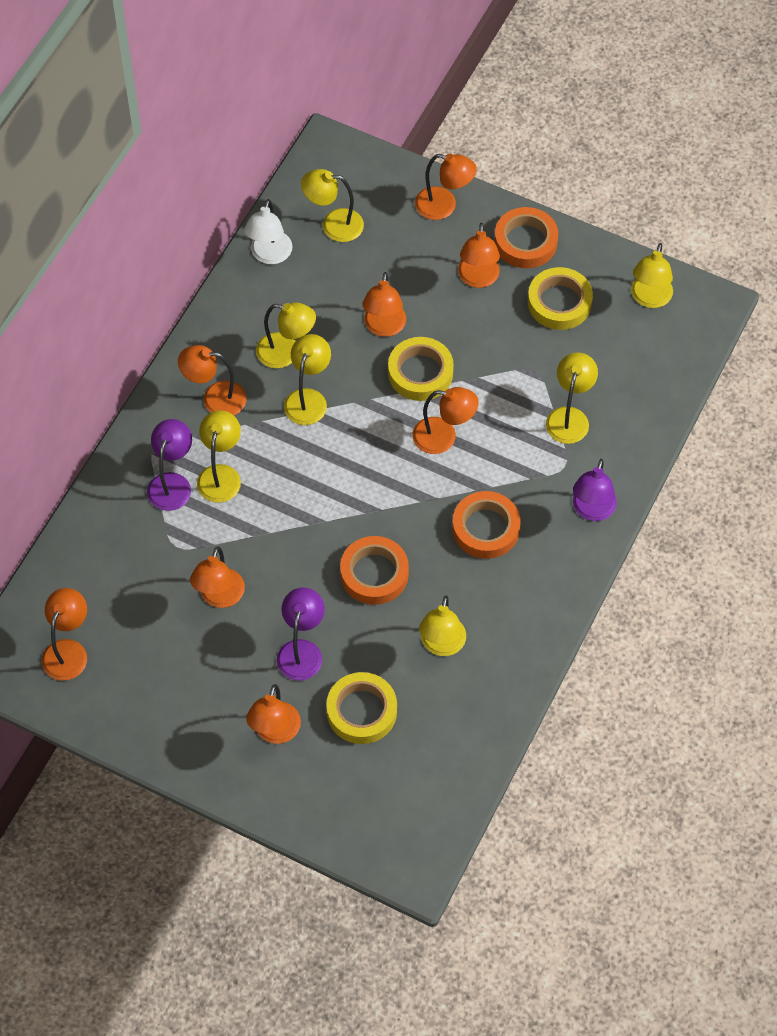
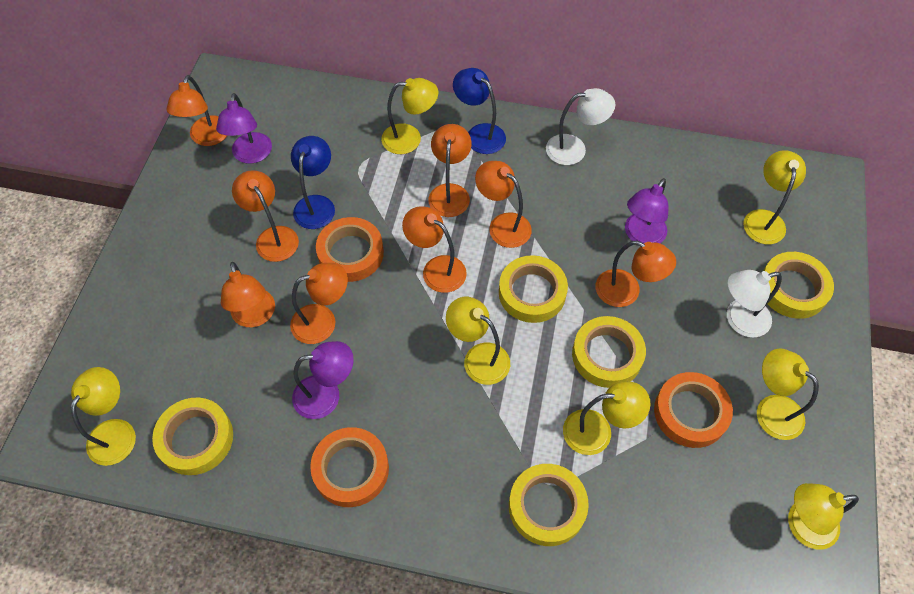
blue lamp: none = 0 -> [291,136,335,229] [453,68,506,154] = 2
white lamp: [244,199,292,264] = 1 -> [546,88,615,165] [727,270,782,338] = 2
yellow tape: [326,672,397,744] [388,337,454,401] [528,267,593,330] = 3 -> [152,398,233,475] [499,255,568,323] [509,464,589,546] [572,316,646,388] [763,252,834,319] = 5

